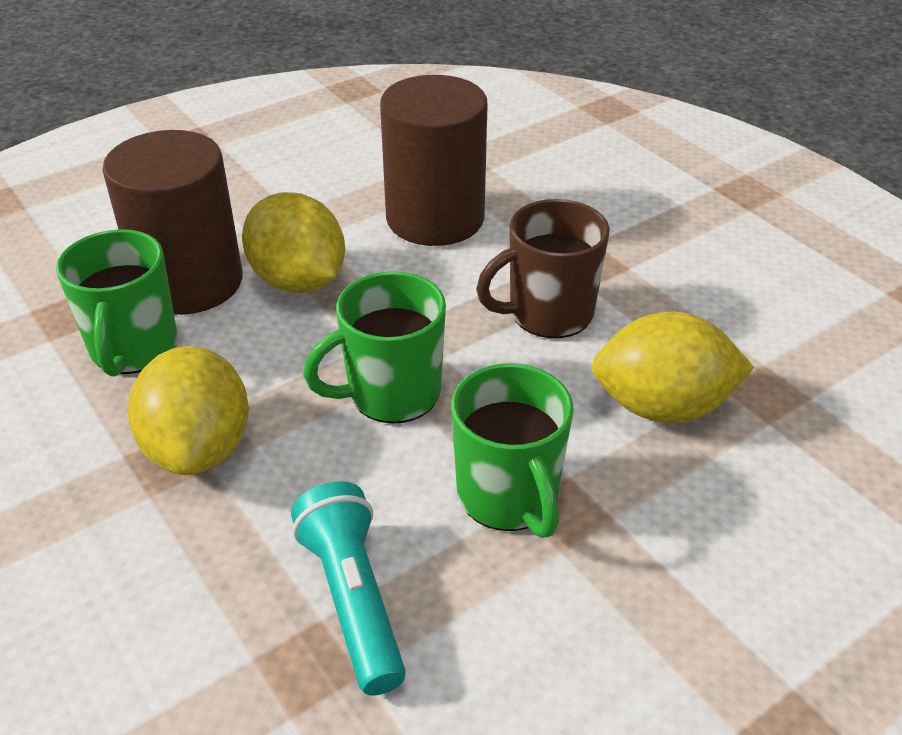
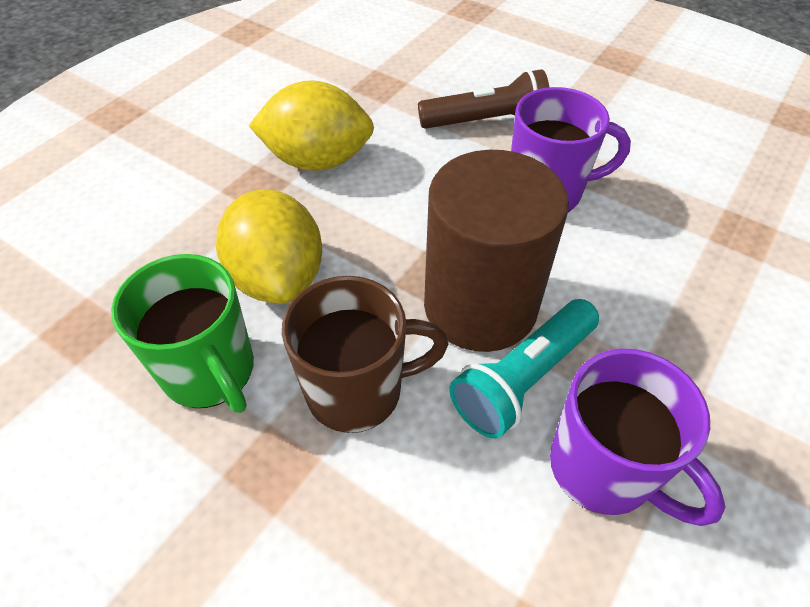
brown cylinder: [102,130,243,315] [380,75,488,246] = 2 -> [424,150,569,352] = 1
brown flashlight: none = 0 -> [418,69,549,129] = 1
green mug: [56,229,178,377] [303,271,446,424] [451,363,574,538] = 3 -> [111,254,254,413] = 1
purple mug: none = 0 -> [511,87,631,212] [550,348,726,526] = 2
yellow lemon: [128,346,249,475] [242,192,345,293] [592,311,754,423] = 3 -> [216,189,322,303] [249,80,374,171] = 2

